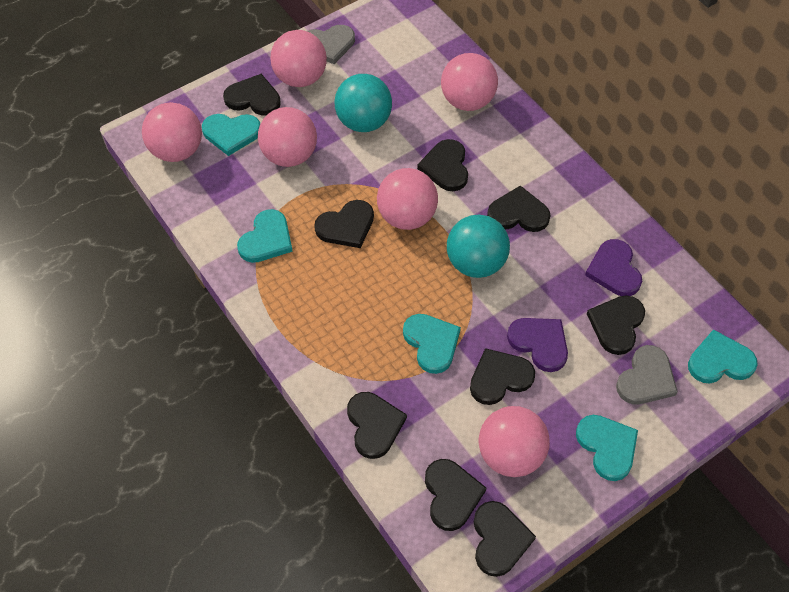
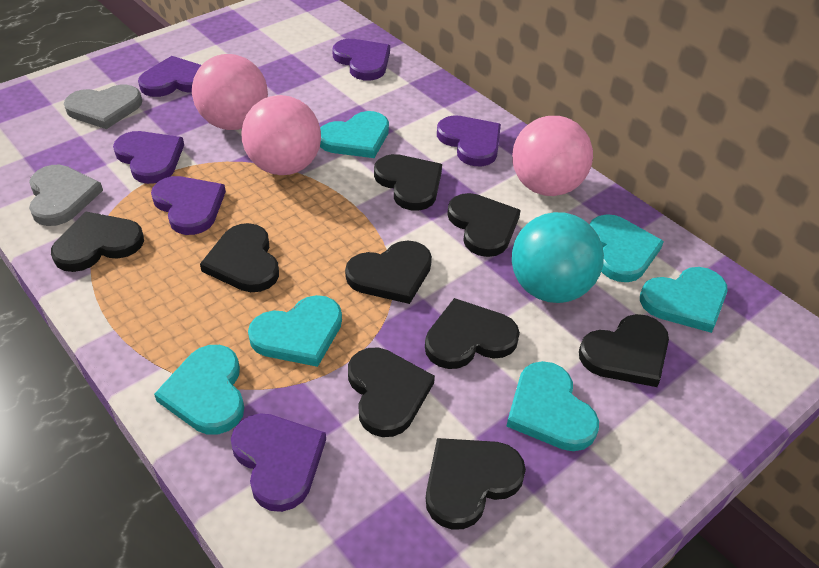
pink ball: [142,102,202,162] [258,107,317,167] [270,30,327,87] [377,168,438,230] [441,53,498,111] [479,406,550,477] = 6 -> [192,54,268,130] [241,95,321,175] [512,116,593,196] = 3
purple heart: [507,318,568,372] [585,239,642,296] = 2 -> [113,131,184,184] [138,56,201,97] [151,176,226,235] [231,413,326,512] [332,39,390,80] [437,115,501,166] = 6
turquoise ball: [335,74,392,132] [447,215,510,278] = 2 -> [512,212,604,303] = 1
turquoise heart: [202,114,260,156] [237,209,293,263] [403,314,461,374] [576,415,638,481] [688,329,758,383] = 5 -> [154,345,244,435] [248,295,342,367] [320,111,389,158] [506,361,599,451] [589,214,664,282] [640,267,728,333] = 6

